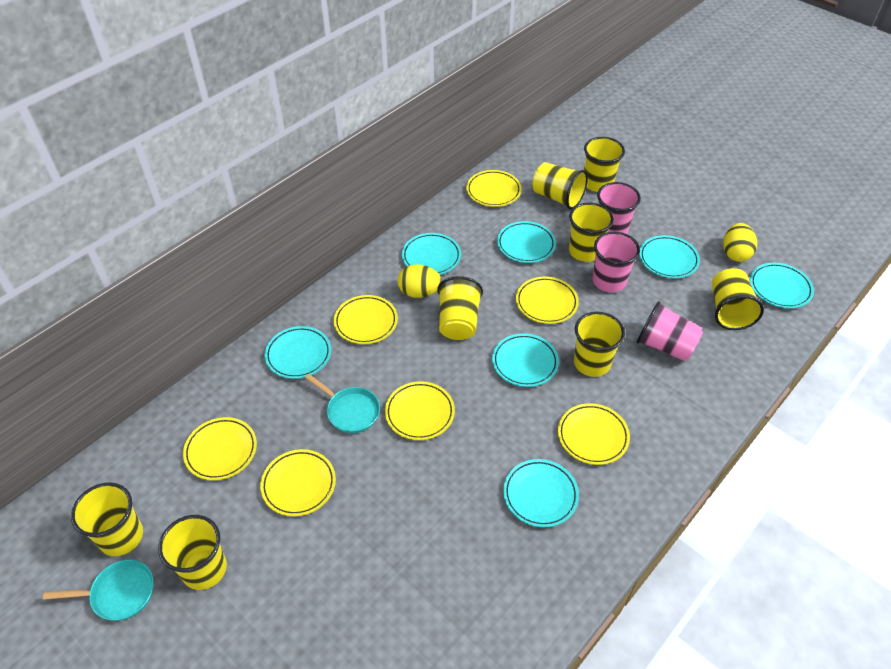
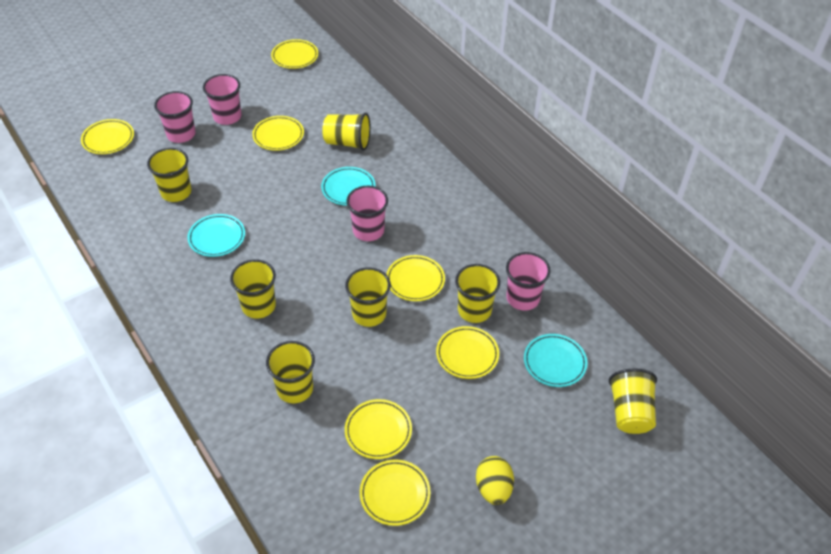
pink cup: [592,232,640,292] [597,182,641,234] [637,301,703,361] = 3 -> [154,91,196,143] [203,74,242,125] [346,186,388,241] [506,252,551,310] = 4
turquoise pan: [43,559,154,621] [305,374,380,433] = 2 -> none = 0
turquoise plate: [265,326,331,379] [402,233,461,275] [492,333,559,387] [497,221,556,263] [503,459,579,528] [639,235,700,278] [750,263,814,309] = 7 -> [187,214,245,257] [321,167,375,206] [524,334,587,387] = 3
yellow cup: [71,482,143,556] [158,515,227,590] [437,276,483,340] [533,162,588,210] [569,203,614,262] [574,312,625,377] [584,137,625,192] [711,268,764,330] = 8 -> [147,148,191,202] [230,259,276,319] [266,341,315,403] [322,113,371,151] [345,267,391,327] [455,264,500,323] [609,368,657,434] = 7
yellow egg: [398,264,442,298] [723,223,757,262] = 2 -> [476,456,514,505] = 1

